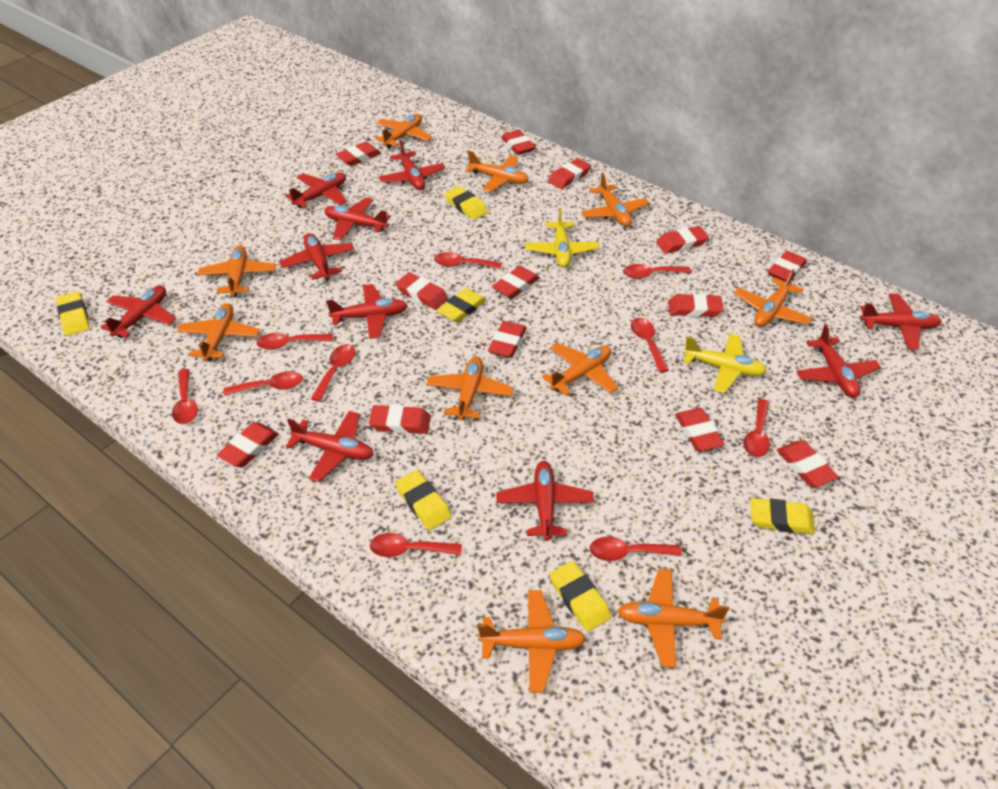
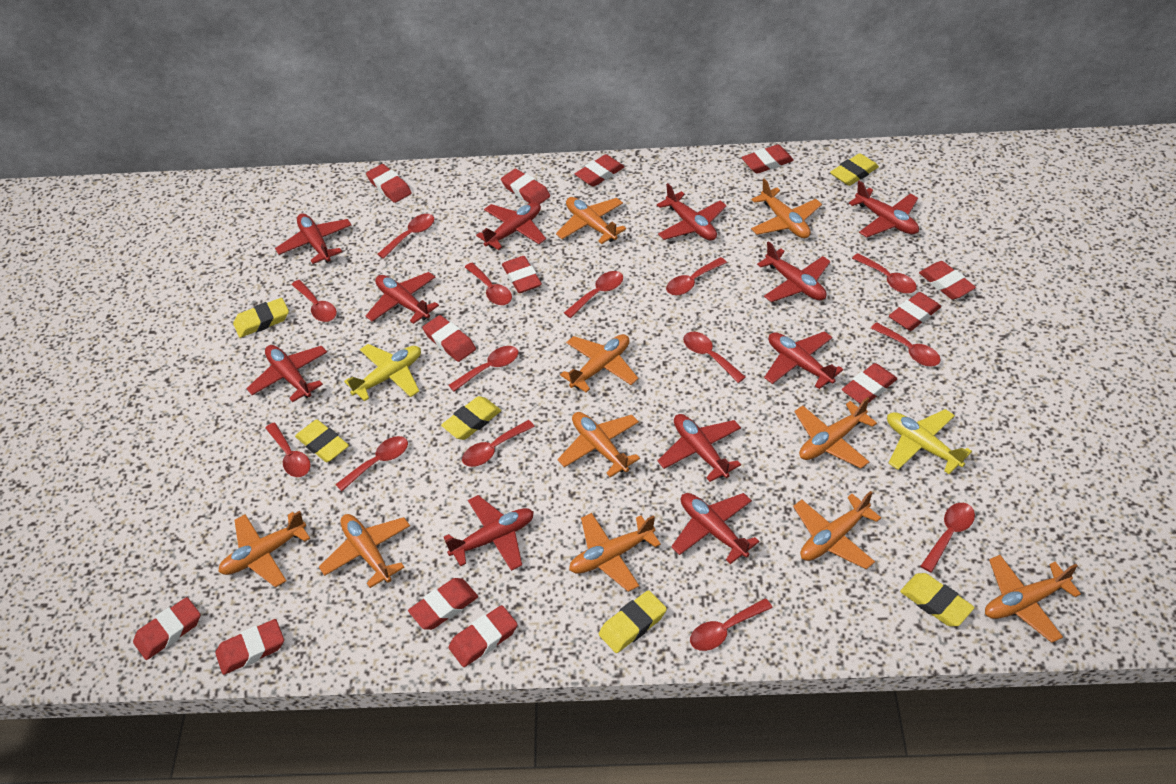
red plane: [101,286,176,338] [279,233,355,281] [286,172,347,208] [286,411,374,482] [324,197,391,240] [326,284,407,339] [379,140,445,190] [497,461,594,541] [796,324,881,398] [860,294,942,350] = 10 -> [246,345,327,402] [275,213,352,264] [366,272,439,324] [444,495,534,571] [476,202,546,250] [657,183,727,241] [657,414,741,482] [671,493,759,564] [757,241,830,302] [764,331,843,389] [849,181,919,237] = 11
red spoon: [172,369,198,424] [224,371,303,396] [257,333,333,350] [311,344,355,402] [370,533,462,557] [434,252,502,269] [590,537,682,561] [623,264,691,279] [631,318,669,373] [744,399,770,457] = 10 -> [265,422,311,477] [292,280,337,322] [335,436,408,491] [378,214,434,259] [449,346,518,392] [462,420,535,467] [465,263,512,305] [564,271,623,318] [666,257,727,295] [683,332,746,383] [690,598,773,651] [852,253,917,294] [871,322,940,366] [921,503,975,572] = 14

